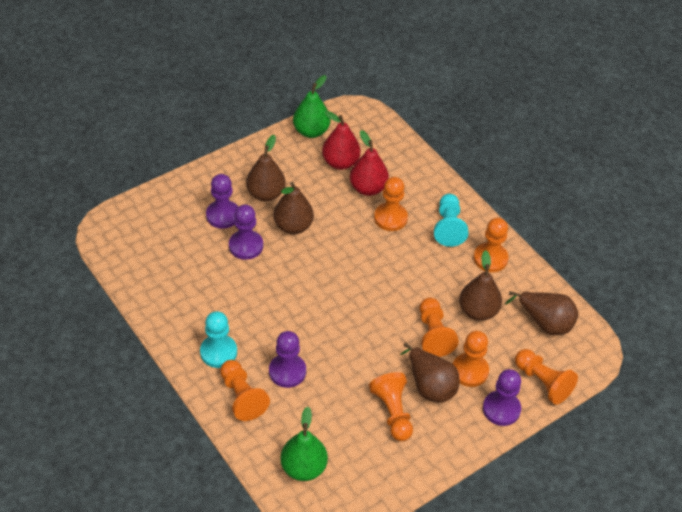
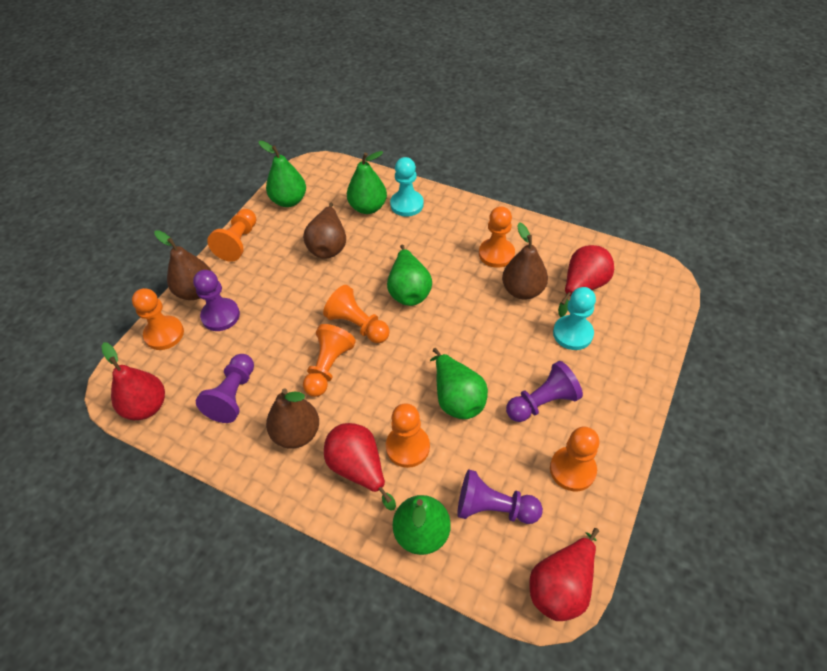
brown pear: [246,135,286,202] [273,182,314,234] [400,342,460,403] [459,250,502,321] [505,291,579,335] = 5 -> [154,230,211,300] [266,388,319,449] [303,203,346,259] [502,222,548,299] = 4
green pear: [280,407,328,481] [293,75,331,138] = 2 -> [259,141,306,207] [347,151,387,214] [387,245,432,306] [393,495,451,555] [430,348,488,419] = 5
red pear: [322,111,361,170] [350,130,389,196] = 2 -> [101,342,165,420] [324,423,396,511] [529,528,599,621] [558,245,614,317] = 4

